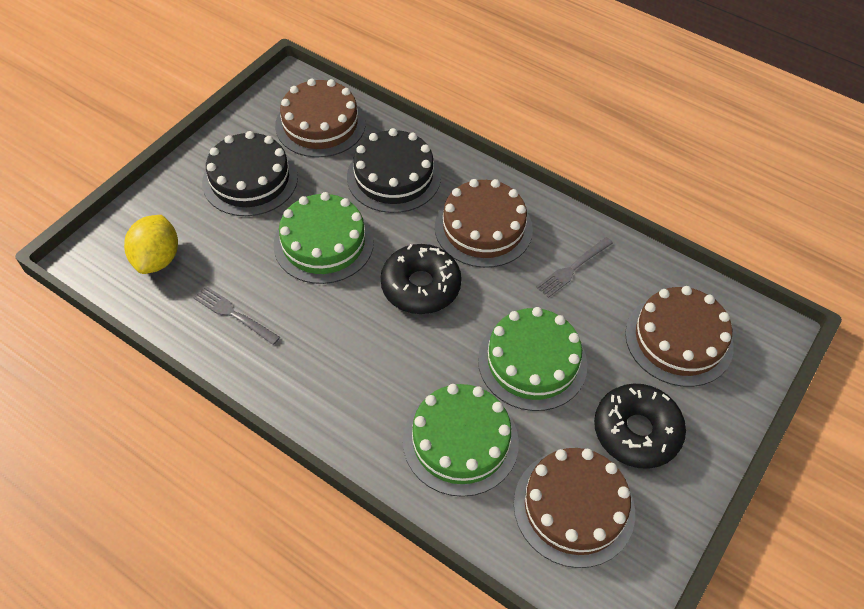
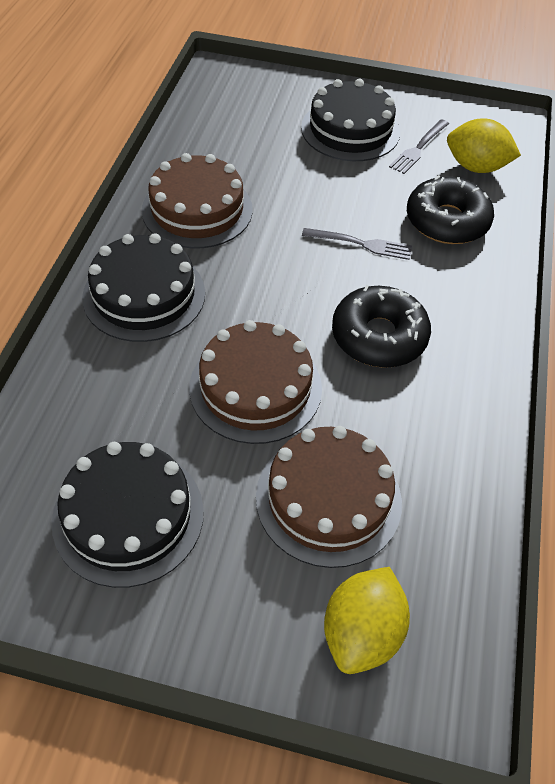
black cake: [202,131,298,216] [347,128,441,213] = 2 -> [52,442,204,588] [82,233,205,342] [301,79,400,161] = 3
brown cake: [275,78,366,158] [435,179,533,268] [514,448,635,568] [625,286,734,387] = 4 -> [142,153,253,248] [189,320,322,444] [256,426,402,568] = 3
green cake: [273,192,374,284] [403,384,519,497] [478,307,587,411] = 3 -> none = 0
yellow lemon: [124,215,178,274] = 1 -> [324,567,410,674] [447,118,521,173] = 2

